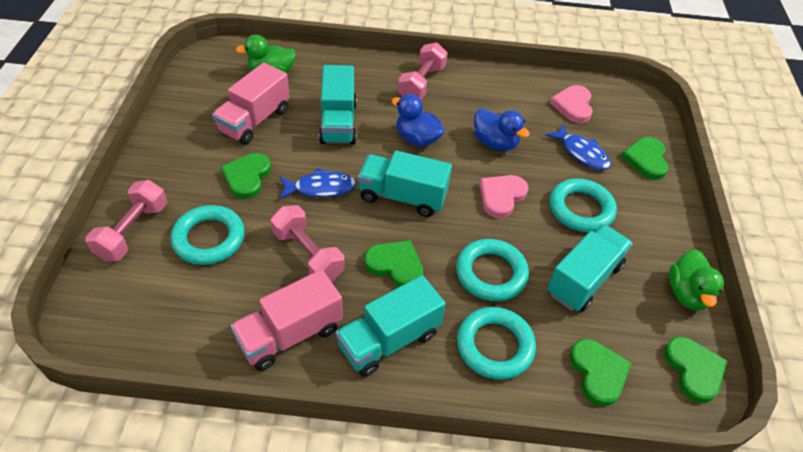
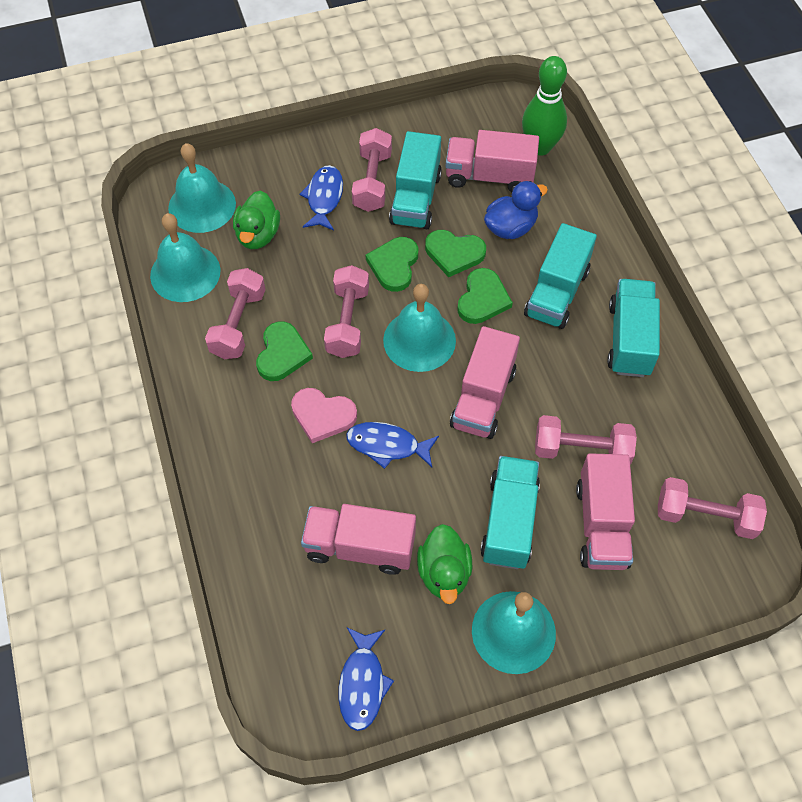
blue duck: [392,94,445,147] [474,108,530,151] = 2 -> [484,181,548,239] = 1
blue fish: [279,168,356,199] [545,124,611,170] = 2 -> [300,165,343,230] [338,628,394,731] [346,422,439,469] = 3
green bowling pin: none = 0 -> [522,56,567,156] = 1
green heart: [221,153,271,199] [365,240,423,287] [570,339,631,406] [621,137,669,180] [664,337,727,403] = 5 -> [256,321,313,381] [366,237,418,292] [425,230,486,277] [457,268,513,324] = 4
pink dumbbell: [85,180,167,261] [270,205,345,282] [398,42,448,100] = 3 -> [205,268,266,359] [324,265,369,358] [352,128,392,212] [535,415,637,464] [658,477,767,539] = 5
pink heart: [479,175,528,218] [550,85,593,123] = 2 -> [291,388,357,443] = 1
pink truck: [212,62,290,144] [231,269,343,371] = 2 -> [301,504,416,575] [445,130,539,192] [450,326,520,439] [576,453,635,570] = 4
turquoise bell: none = 0 -> [150,213,221,302] [168,143,236,233] [383,284,456,372] [472,591,556,674] = 4
turquoise ring: [171,205,245,265] [456,239,529,301] [457,307,536,380] [550,178,617,232] = 4 -> none = 0

